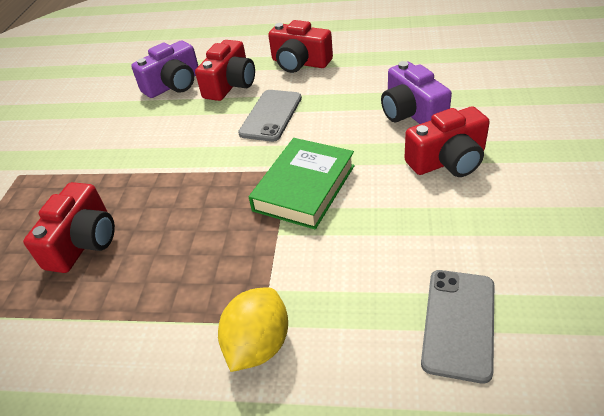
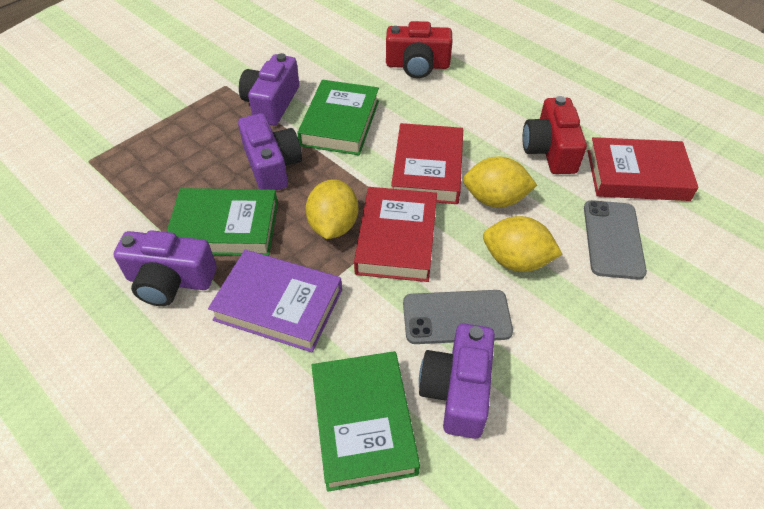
green book: [249,138,355,229] = 1 -> [167,188,278,256] [297,80,379,155] [311,351,420,492] = 3
purple book: none = 0 -> [208,250,342,352] = 1
purple camera: [131,41,198,98] [381,61,452,124] = 2 -> [113,230,217,306] [238,113,302,191] [239,53,299,126] [419,323,495,439] = 4
red book: none = 0 -> [354,187,437,282] [391,123,463,204] [588,137,699,201] = 3
red camera: [23,182,115,273] [195,40,255,101] [268,20,333,73] [404,106,490,177] = 4 -> [386,21,452,79] [522,96,587,174] = 2
yellow lemon: [218,287,288,372] = 1 -> [306,179,358,239] [463,157,537,208] [483,216,562,272] = 3

